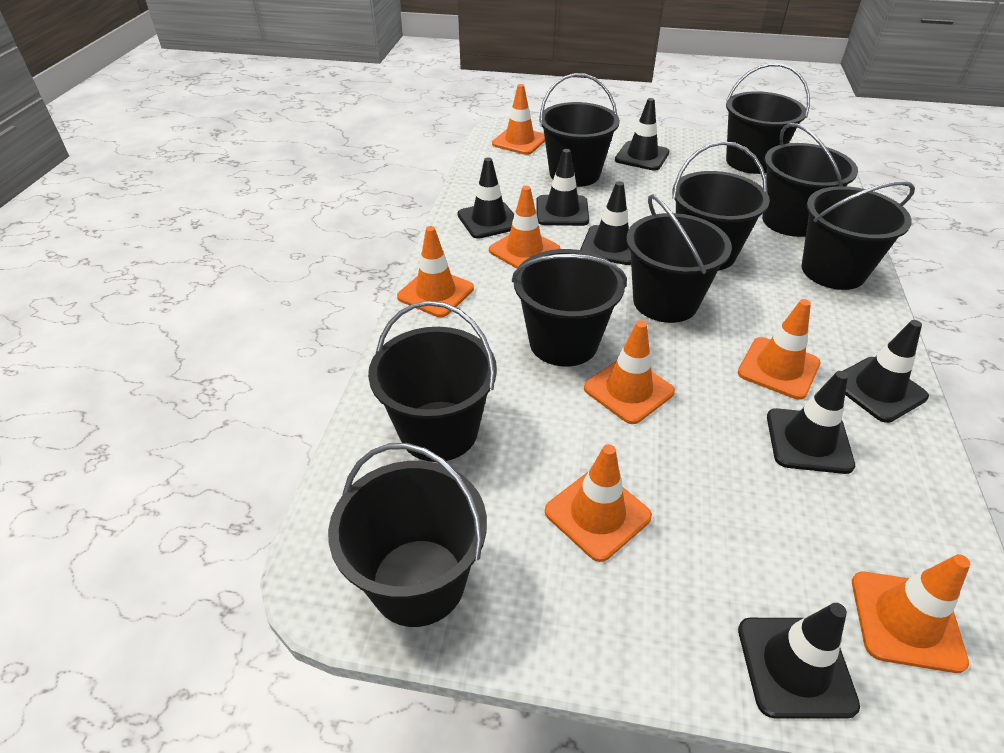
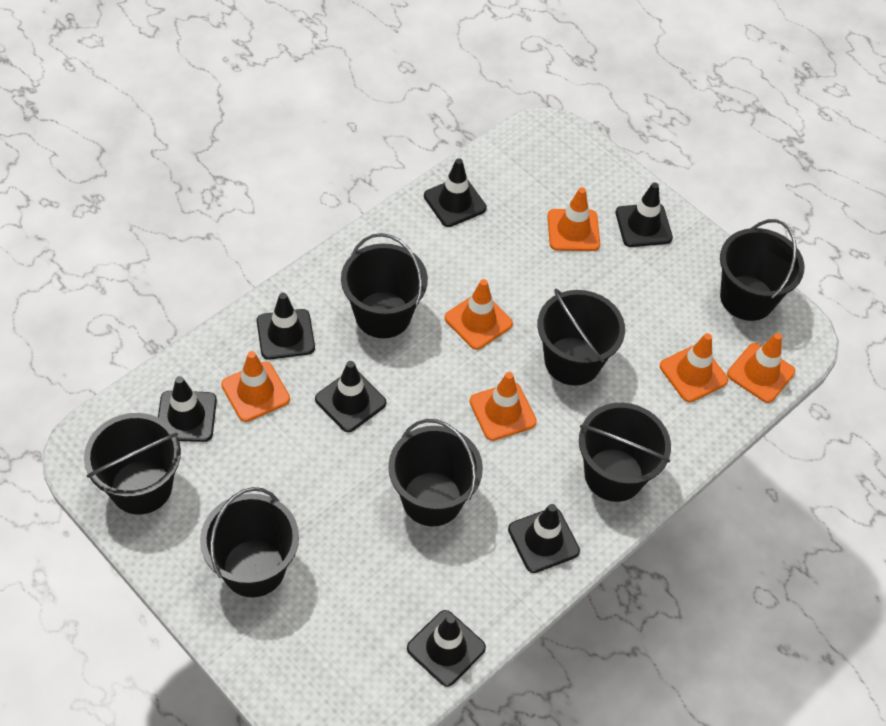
black bucket: [328,443,487,627] [368,301,497,462] [512,249,627,367] [539,73,620,187] [626,194,732,323] [672,141,770,270] [726,63,810,174] [762,123,858,237] [801,181,915,290] = 9 -> [84,413,181,515] [200,487,299,597] [341,233,428,338] [388,419,483,526] [538,289,625,386] [579,403,671,502] [720,219,804,321] = 7
orange traffic cone: [397,226,474,317] [489,186,561,269] [492,84,545,155] [545,444,652,562] [584,320,675,424] [738,299,820,400] [852,554,970,673] = 7 -> [221,351,290,422] [445,279,513,350] [469,372,537,441] [547,187,600,251] [660,333,728,402] [727,333,795,403] = 6

